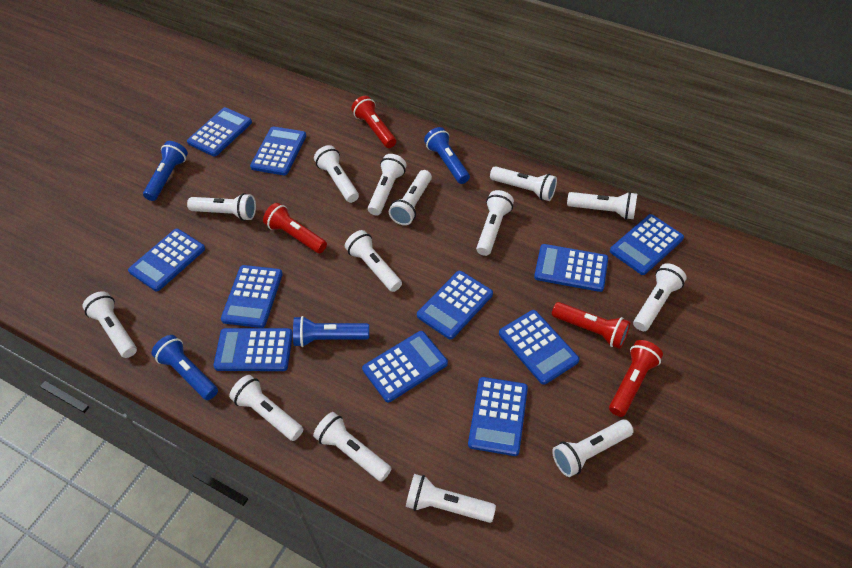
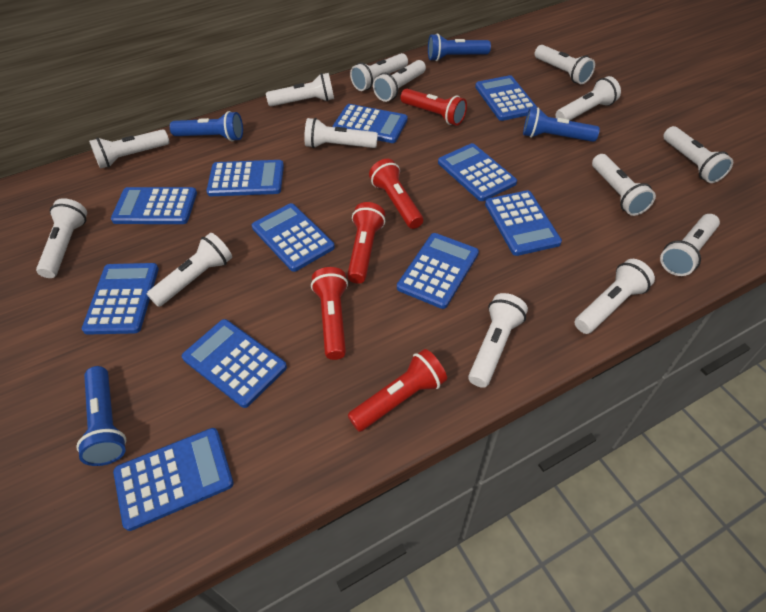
red flashlight: [263,203,327,253] [351,96,396,148] [552,302,630,349] [609,340,663,417] = 4 -> [311,267,348,360] [347,202,385,284] [348,349,447,432] [369,159,423,229] [400,89,467,126] = 5

